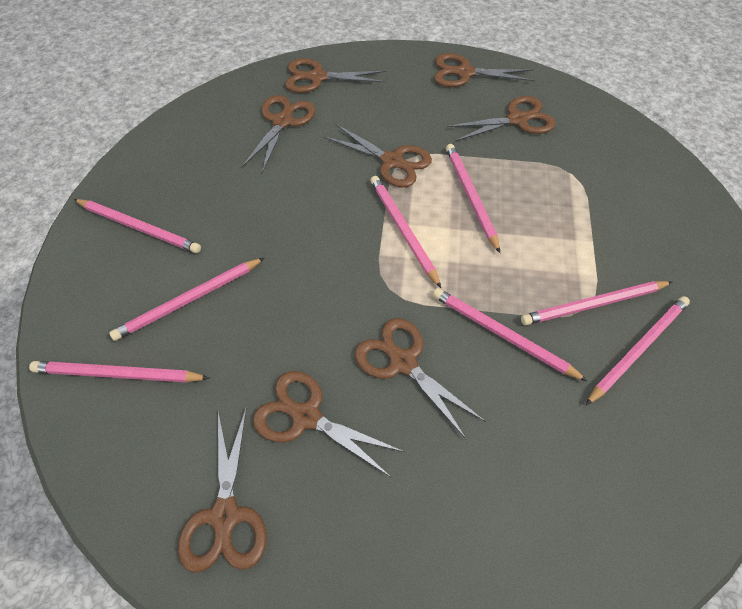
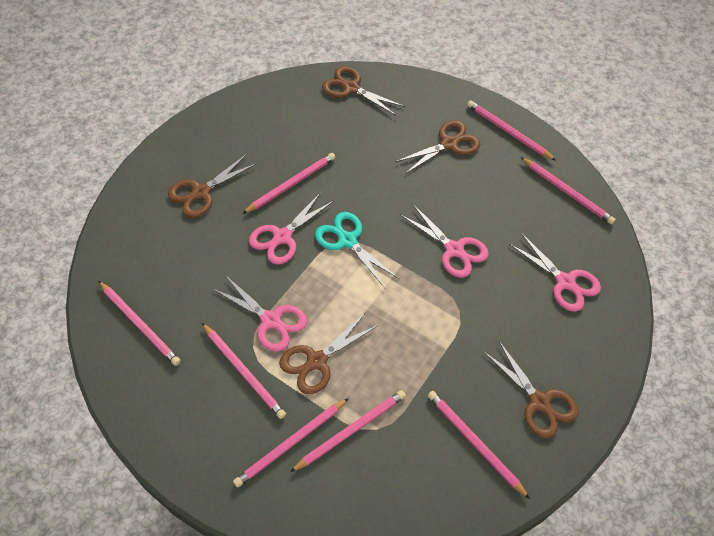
brown scissors: [178,407,267,573] [242,95,315,173] [253,371,405,477] [285,58,386,93] [323,124,432,188] [355,318,486,440] [434,53,535,87] [447,96,555,141] = 8 -> [168,154,257,217] [279,312,379,394] [322,66,405,116] [395,120,480,174] [483,341,578,439] = 5
pink scissors: none = 0 -> [212,275,307,352] [249,192,334,265] [401,205,489,278] [509,233,601,312] = 4
turquoise scissors: none = 0 -> [315,212,399,288] = 1

